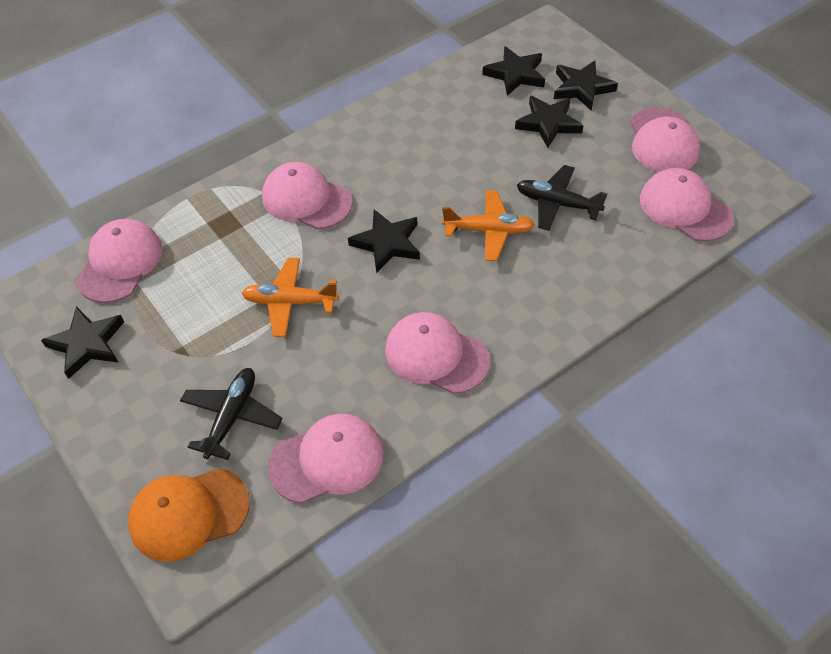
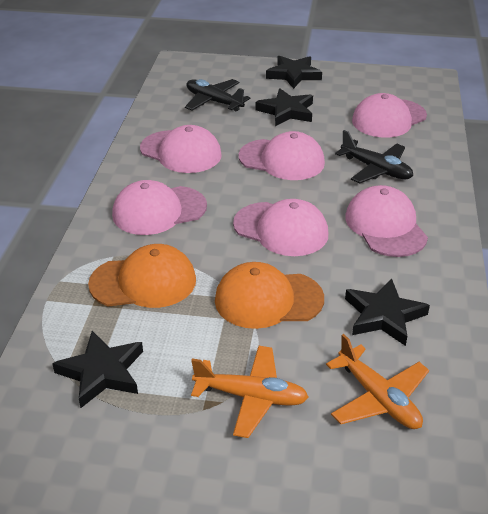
black star: [41,306,124,379] [348,209,420,273] [482,46,545,96] [515,96,583,148] [554,60,618,111] = 5 -> [52,331,143,408] [256,88,313,126] [266,56,322,89] [345,278,430,346] = 4
orange cap: [128,468,250,562] = 1 -> [88,244,196,308] [215,262,324,329] = 2

